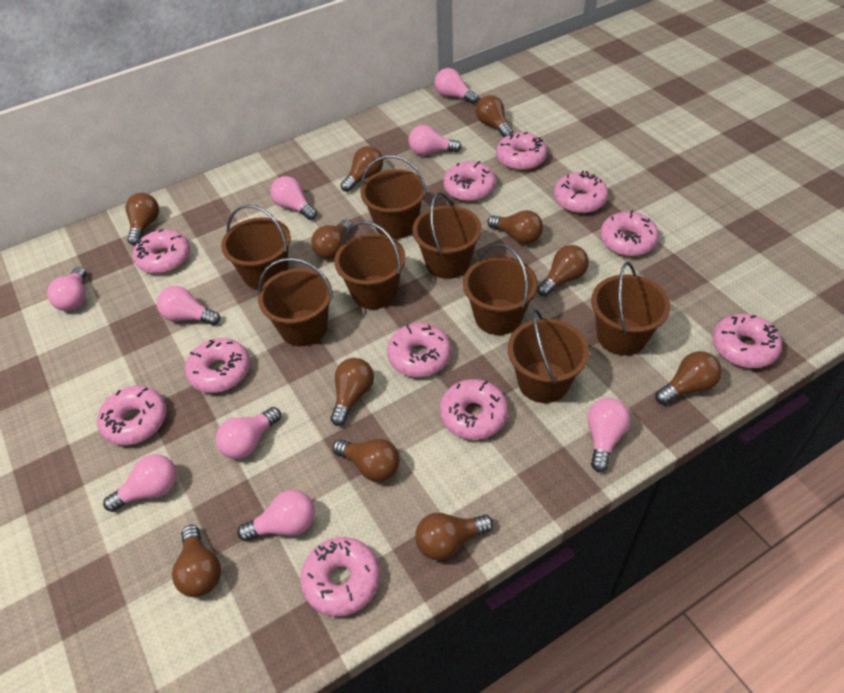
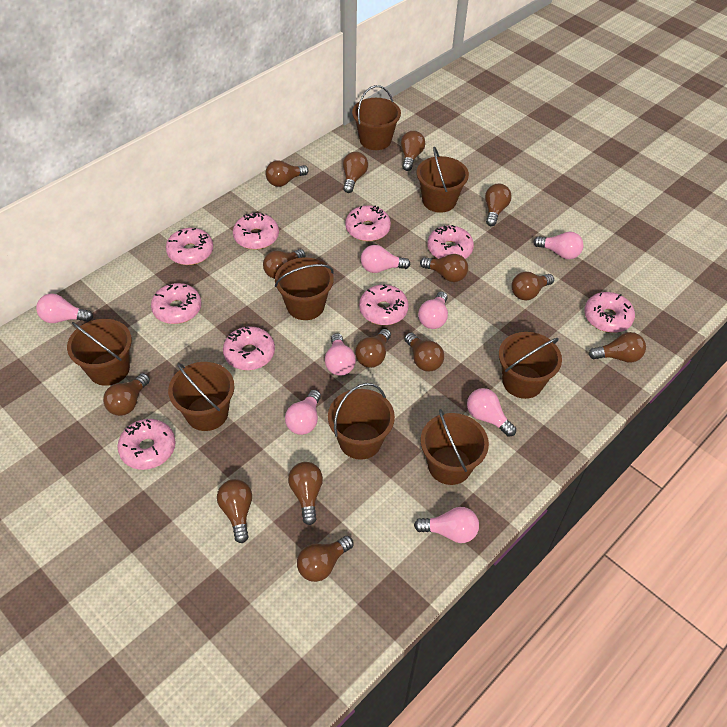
brown light bulb: [126,193,159,246] [172,525,221,597] [311,219,352,259] [330,358,374,426] [333,439,400,482] [340,146,383,192] [415,513,493,560] [476,95,513,138] [488,210,543,244] [537,245,589,297] [655,351,722,405] = 11 -> [103,373,150,416] [217,479,252,543] [263,249,305,279] [265,160,309,187] [288,462,323,525] [297,536,354,582] [343,152,368,193] [355,329,391,368] [401,131,426,171] [405,332,444,372] [420,254,468,282] [485,184,512,226] [511,272,554,300] [588,332,646,363] = 14
pink donut: [97,386,167,445] [133,229,190,274] [185,338,250,393] [300,537,380,617] [387,323,451,377] [440,379,508,440] [443,161,496,201] [496,132,547,170] [554,171,609,213] [600,210,659,256] [712,313,782,368] = 11 -> [117,419,176,470] [151,283,202,324] [166,228,213,265] [223,327,275,370] [233,213,279,250] [345,205,391,241] [359,285,409,325] [427,225,474,259] [584,292,635,333] = 9
pink light bulb: [47,267,87,311] [103,454,177,512] [157,286,220,325] [216,407,281,459] [237,490,315,541] [270,176,317,220] [408,125,462,156] [434,68,478,104] [587,398,631,472] = 9 -> [36,293,93,323] [285,390,321,435] [325,333,356,376] [361,245,410,273] [414,507,479,543] [418,292,448,329] [467,388,516,437] [533,232,584,259] = 8

